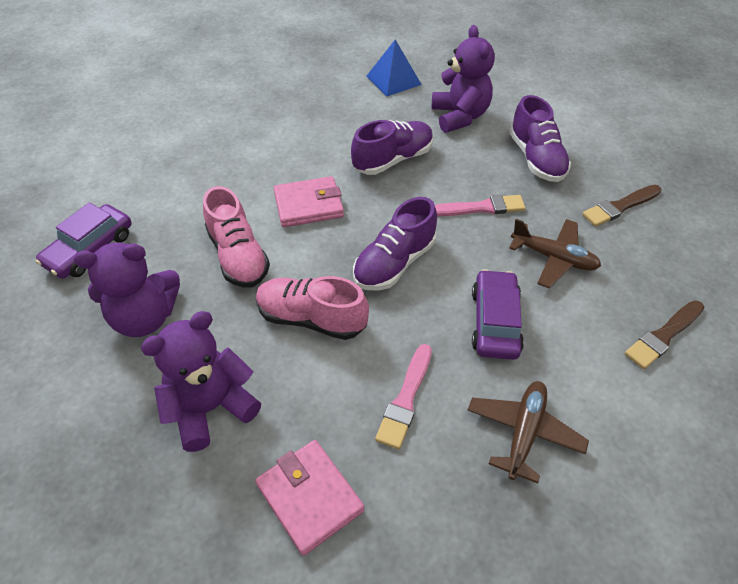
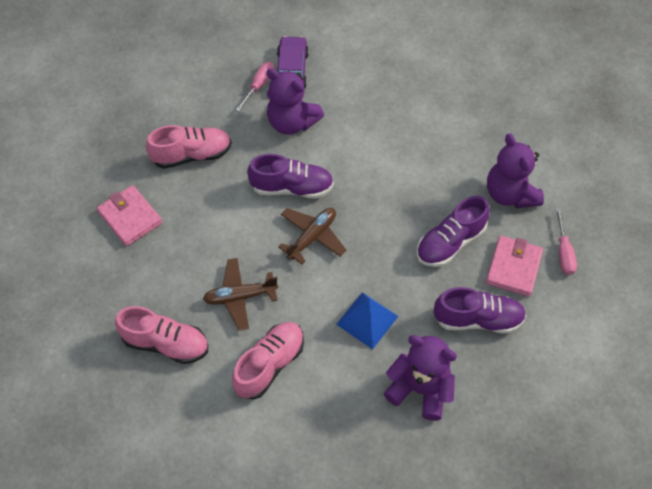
brown brush: [582,185,661,227] [625,300,704,369] = 2 -> none = 0
pink brush: [375,344,432,449] [435,195,526,216] = 2 -> none = 0
pink screwdriver: none = 0 -> [236,62,274,112] [556,208,577,275] = 2
pink shoe: [203,186,270,288] [256,276,369,340] = 2 -> [115,306,208,364] [146,125,232,169] [232,322,304,400] = 3
purple car: [35,202,132,279] [472,269,524,360] = 2 -> [277,36,309,88] = 1

